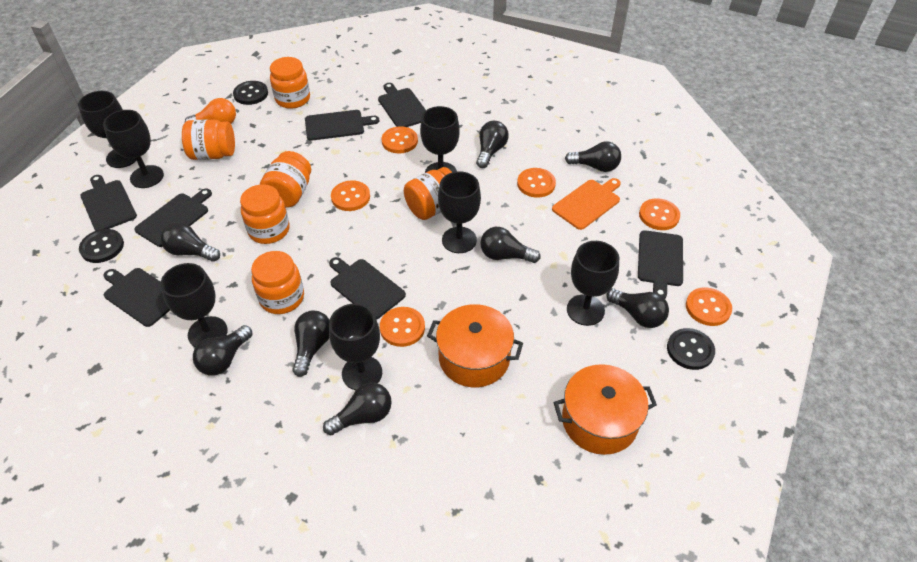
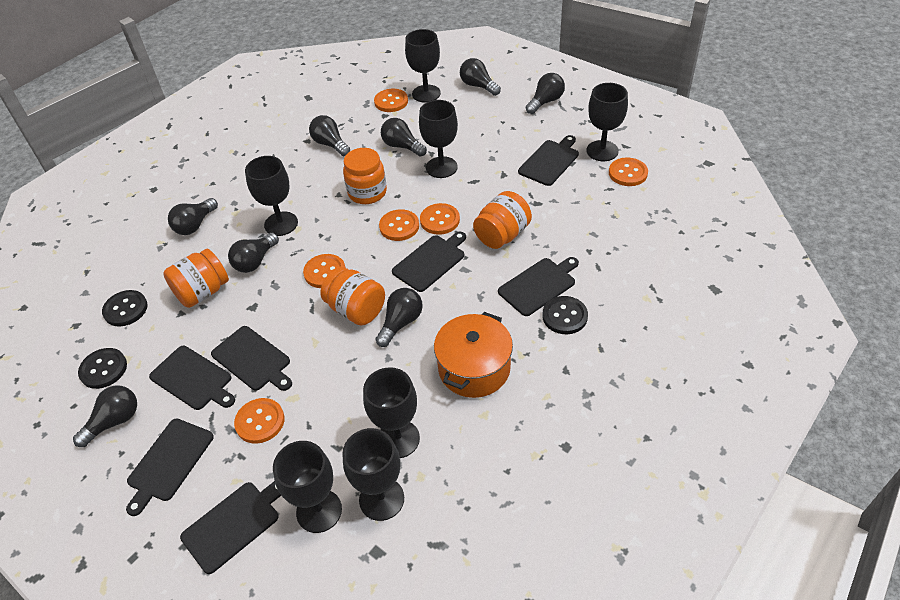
orange cutting board: [552,178,621,230] = 1 -> none = 0
orange jar: [182,119,235,160] [240,184,289,244] [251,251,304,314] [260,151,311,208] [270,57,310,109] [404,167,452,220] = 6 -> [163,249,229,308] [320,267,385,326] [343,148,387,204] [473,191,532,249] = 4
orange light bulb: [185,98,236,124] = 1 -> none = 0
orange pot: [427,304,523,387] [553,364,657,455] = 2 -> [434,312,513,398] = 1

